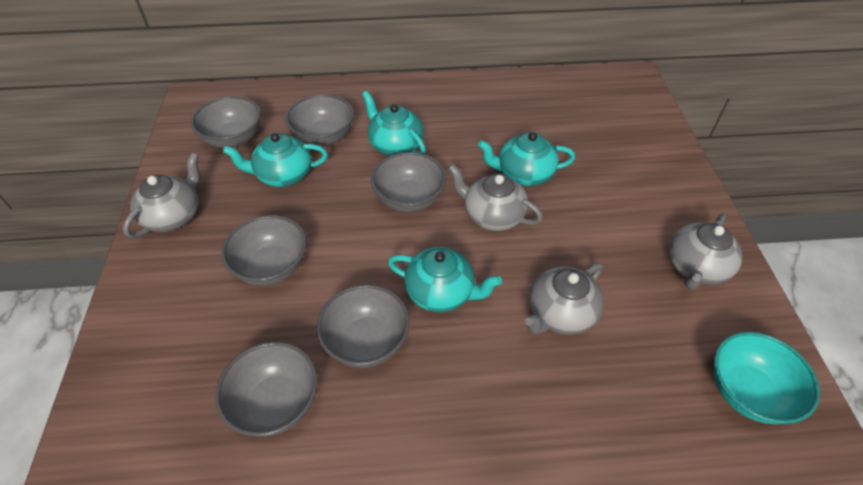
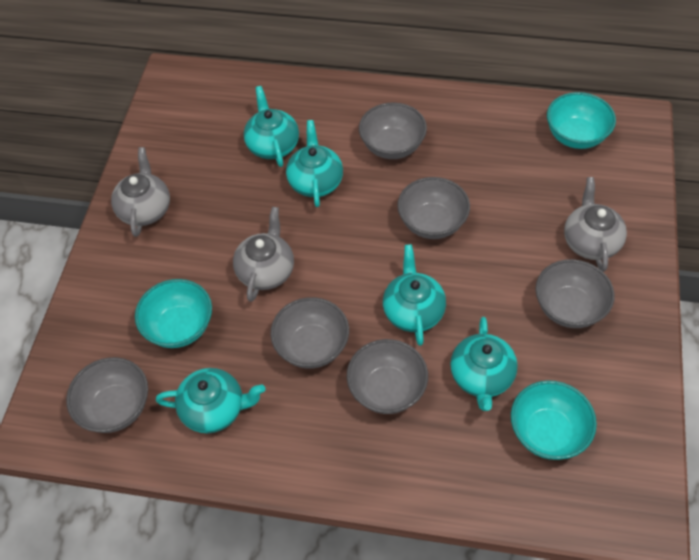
grey teapot: [123,153,200,238] [448,164,543,231] [525,263,604,335] [669,214,743,290] = 4 -> [111,147,170,237] [233,207,294,302] [564,177,627,272] = 3
turquoise bowl: [714,332,820,424] = 1 -> [135,279,212,348] [511,381,597,460] [547,92,616,149] = 3
turquoise teapot: [223,133,328,187] [362,91,426,156] [388,247,502,312] [478,132,575,186] = 4 -> [156,368,265,433] [244,86,299,167] [286,120,343,207] [383,244,446,346] [450,317,518,411] = 5

